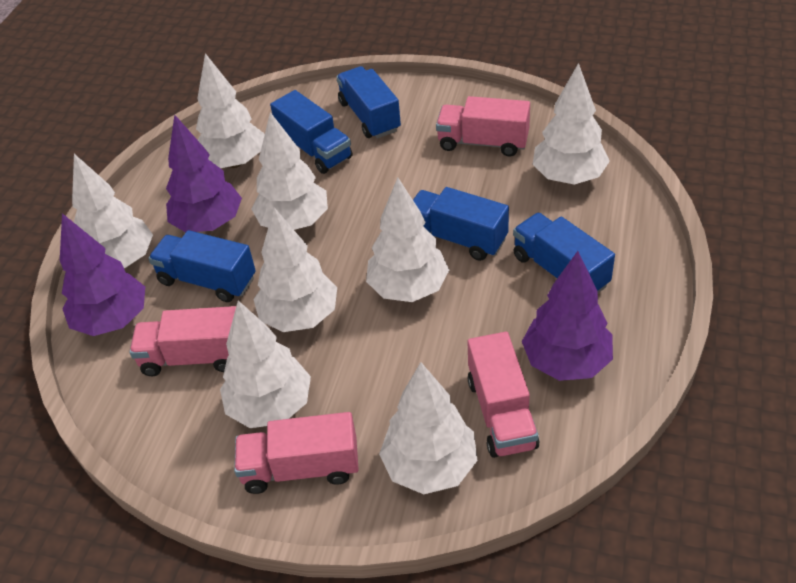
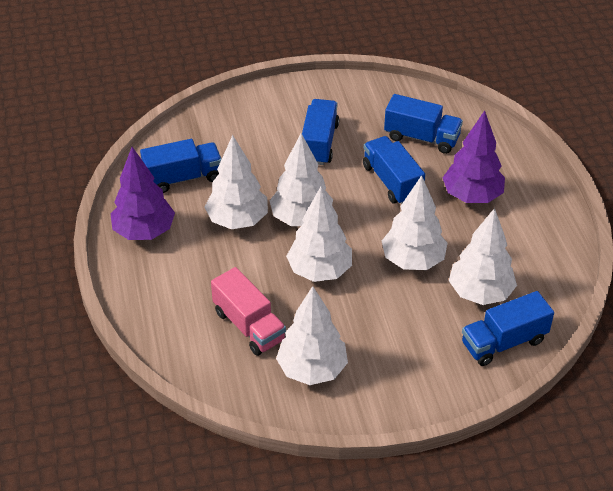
pink truck: [129,306,236,376] [234,412,359,494] [436,96,530,157] [468,332,540,458] = 4 -> [211,267,286,356] = 1
purple tree: [60,213,145,336] [166,115,242,232] [522,251,613,381] = 3 -> [111,147,175,240] [443,111,505,203] = 2
white tree: [72,154,153,268] [196,53,265,168] [220,301,311,428] [251,112,328,230] [253,208,337,332] [366,177,449,302] [379,362,478,494] [533,63,610,185] = 8 -> [205,135,268,229] [269,133,333,226] [276,286,348,385] [286,186,352,282] [382,175,448,270] [449,208,517,305] = 6

